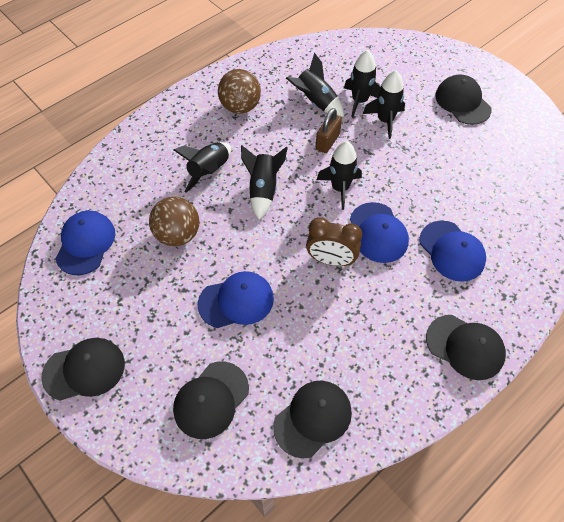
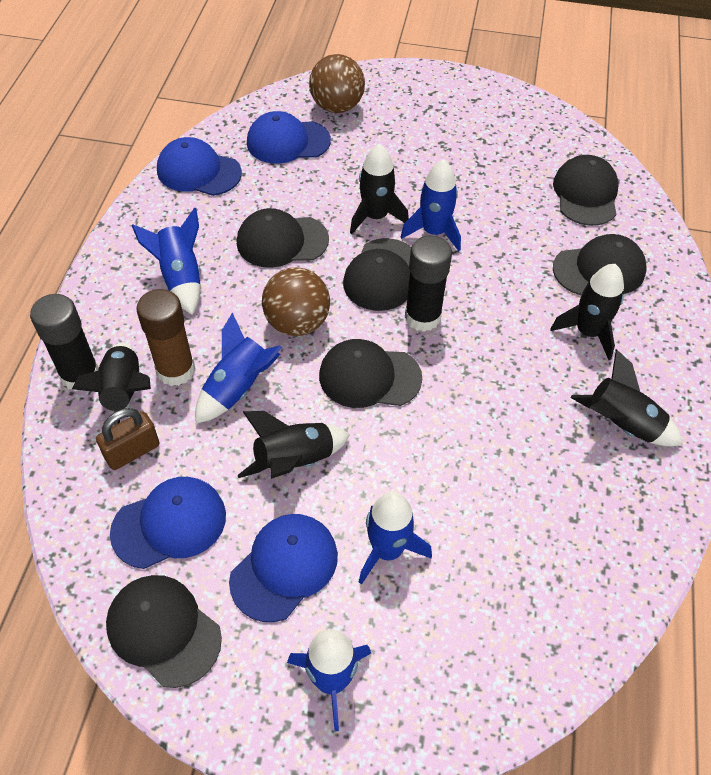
black cap: [41,338,125,401] [173,362,249,439] [273,380,352,459] [426,315,506,380] [435,74,492,125] = 5 -> [106,575,222,688] [237,208,329,268] [319,339,422,408] [343,238,411,311] [553,155,619,226] [553,234,646,296] = 6
black glue stick: none = 0 -> [30,294,99,391] [405,235,452,332] = 2
black rocket: [174,142,231,193] [241,145,288,220] [286,52,344,117] [317,141,362,210] [344,50,381,117] [363,70,405,139] = 6 -> [72,343,151,426] [237,411,350,479] [350,144,409,234] [551,264,624,360] [570,349,683,446] = 5
blue rocket: none = 0 -> [132,208,201,315] [195,312,282,423] [287,630,371,731] [359,492,432,585] [401,160,461,251] = 5
brown clock: [306,217,362,266] = 1 -> none = 0
brown glue stick: none = 0 -> [136,289,195,386] = 1

